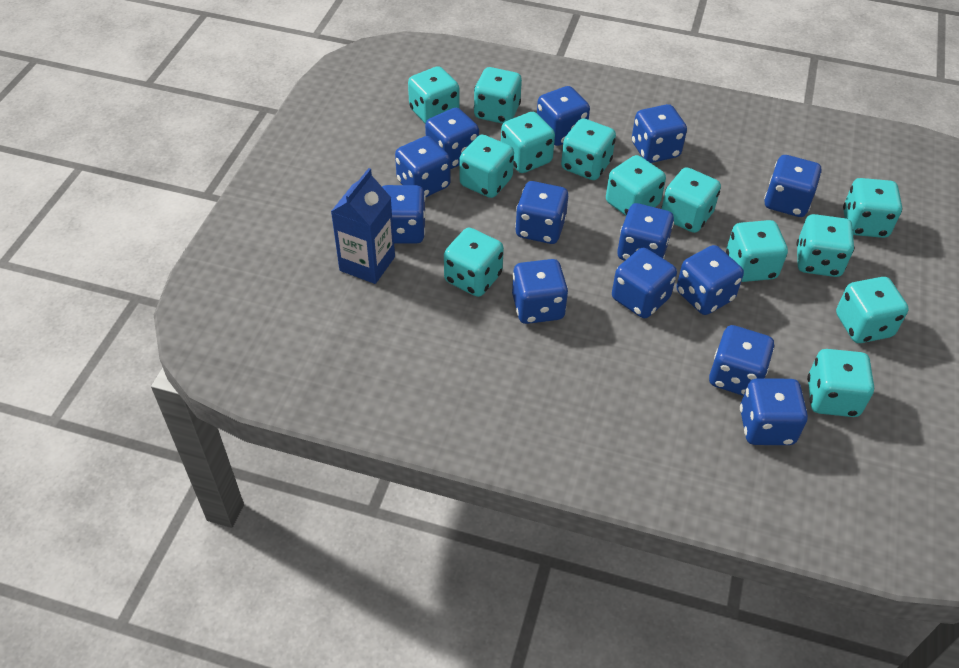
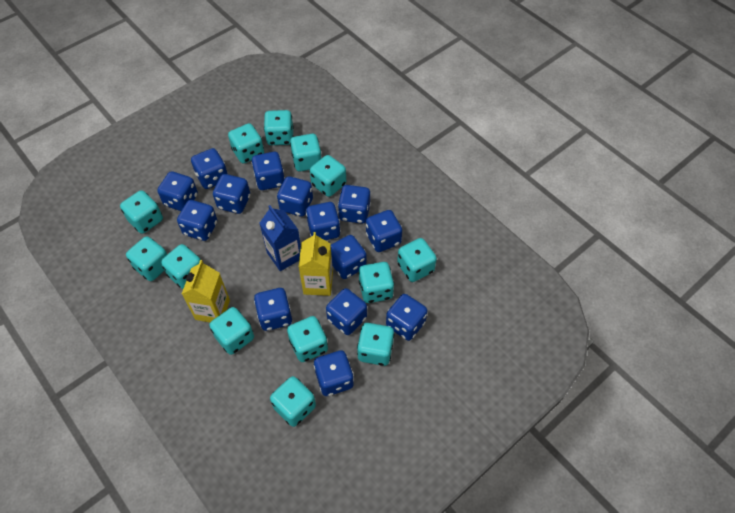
blue dice: [382,185,426,244] [395,136,451,197] [425,108,479,169] [512,259,568,324] [515,181,568,244] [537,86,590,146] [612,248,677,318] [617,203,674,261] [632,104,687,163] [676,245,744,315] [709,325,775,396] [740,378,808,445] [764,155,822,217] = 13 -> [157,171,198,211] [177,200,217,241] [191,148,228,189] [213,174,250,214] [251,152,285,190] [254,288,292,331] [277,176,313,217] [306,202,340,240] [314,350,354,396] [326,288,367,335] [331,235,367,279] [338,185,371,224] [366,210,402,252] [386,294,427,341] = 14
yellow carton: none = 0 -> [182,260,230,322] [299,232,333,296] = 2

